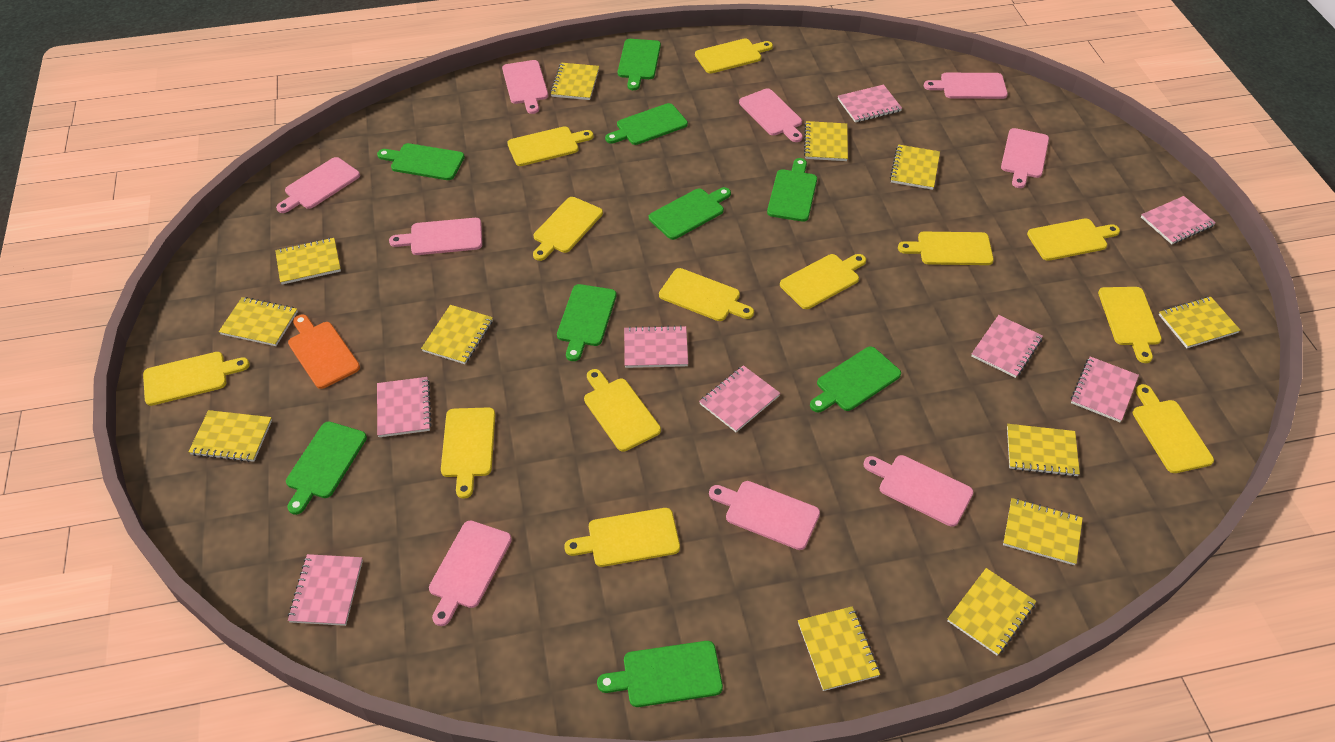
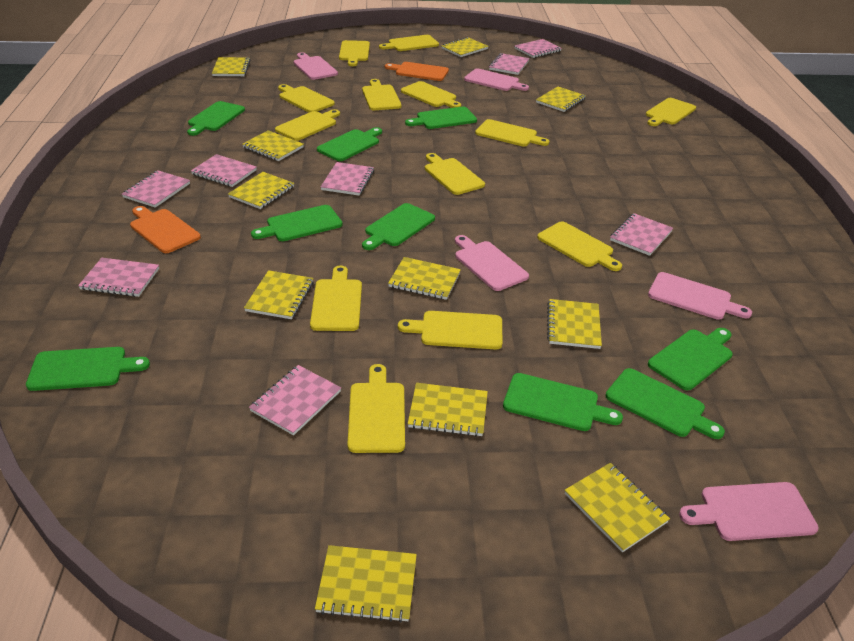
orange cutting board: [288,314,360,389] = 1 -> [130,206,201,253] [385,62,449,81] = 2
pink cutting board: [276,157,360,213] [389,218,482,255] [429,521,512,626] [502,60,548,114] [709,481,820,550] [739,88,803,142] [863,455,973,527] [924,73,1008,99] [1001,128,1049,188] = 9 -> [293,52,338,80] [455,235,529,291] [464,69,529,91] [648,272,752,320] [679,482,819,541] = 5
yellow notebook: [188,410,272,462] [219,297,298,346] [275,238,341,284] [421,305,493,364] [550,63,599,100] [798,607,880,691] [804,121,848,161] [890,144,940,190] [947,568,1036,655] [1003,498,1083,565] [1007,424,1080,477] [1159,297,1240,348] = 12 -> [212,57,250,76] [228,172,294,209] [242,130,304,161] [244,270,314,319] [315,545,417,623] [388,257,461,300] [408,383,488,437] [441,37,488,57] [536,87,586,112] [547,299,602,349] [565,463,670,553] = 11

